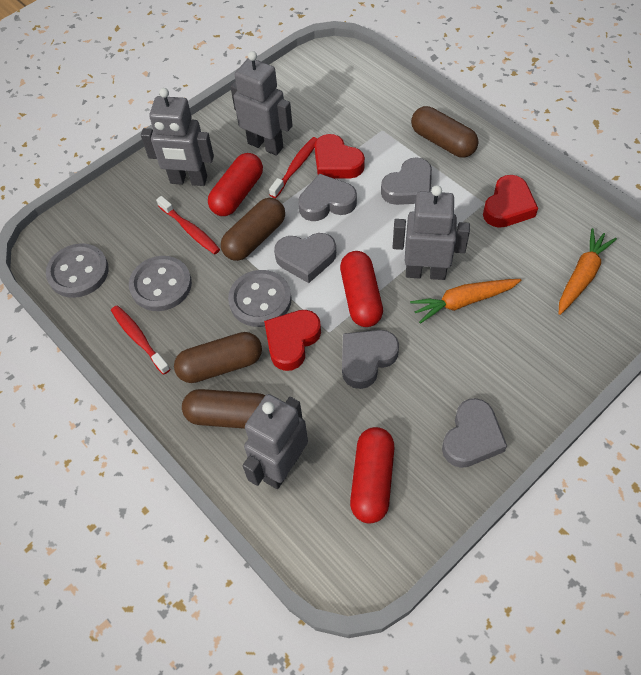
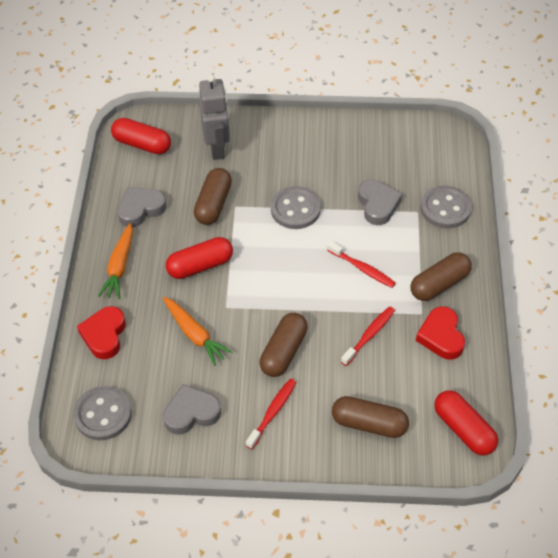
grey heart: [274,233,336,283] [298,173,357,221] [342,330,399,389] [381,157,432,205] [442,398,507,468] = 5 -> [117,187,166,227] [163,384,221,435] [358,180,402,225] = 3
grey robot: [141,88,214,186] [230,51,293,156] [243,394,308,489] [392,185,470,280] = 4 -> [199,75,230,160] = 1
red heart: [264,310,321,371] [314,134,365,179] [483,175,538,228] = 3 -> [77,306,126,359] [416,307,465,359] = 2

